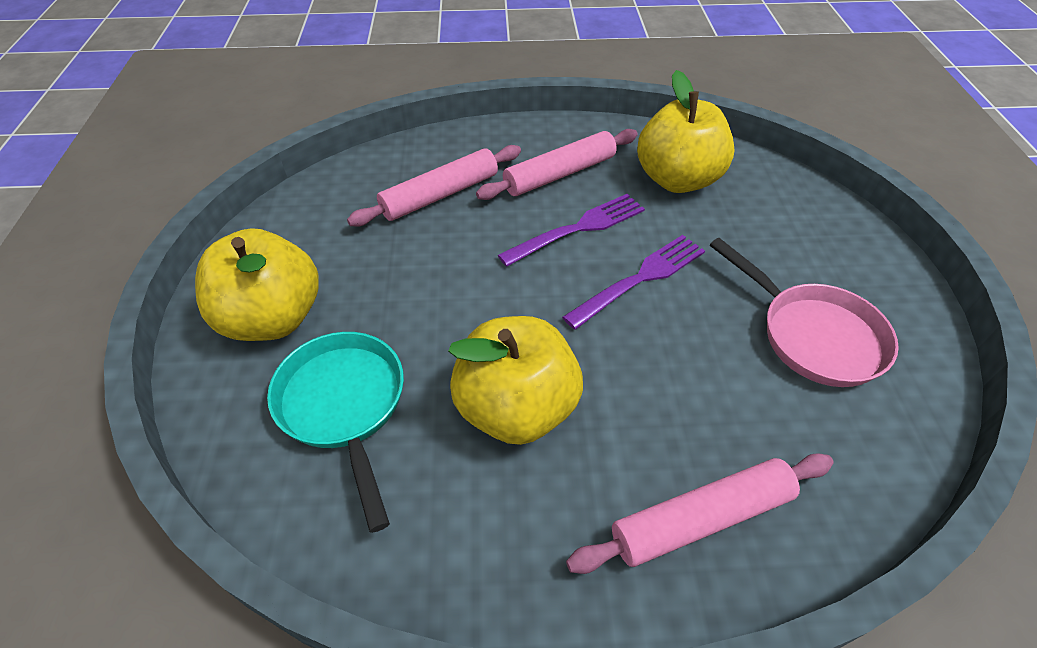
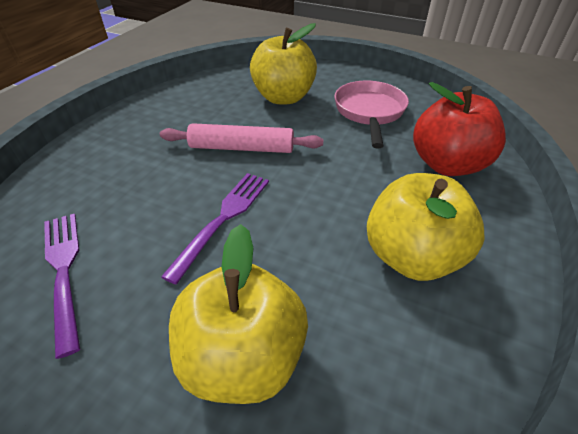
pink rolling pin: [347,145,521,227] [476,129,638,200] [566,453,834,574] = 3 -> [160,123,323,153] = 1
red apple: none = 0 -> [413,82,506,176] = 1
turquoise pan: [267,332,404,533] = 1 -> none = 0

